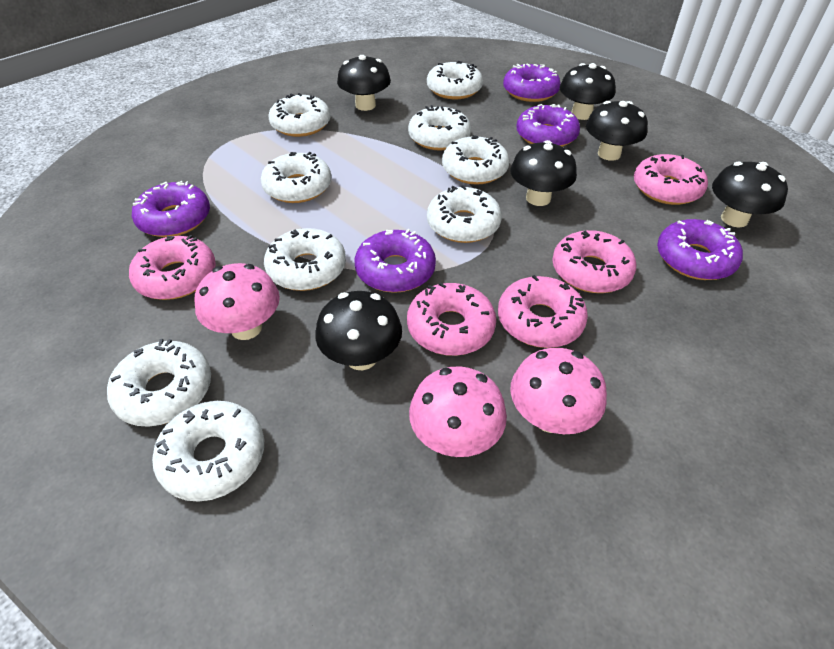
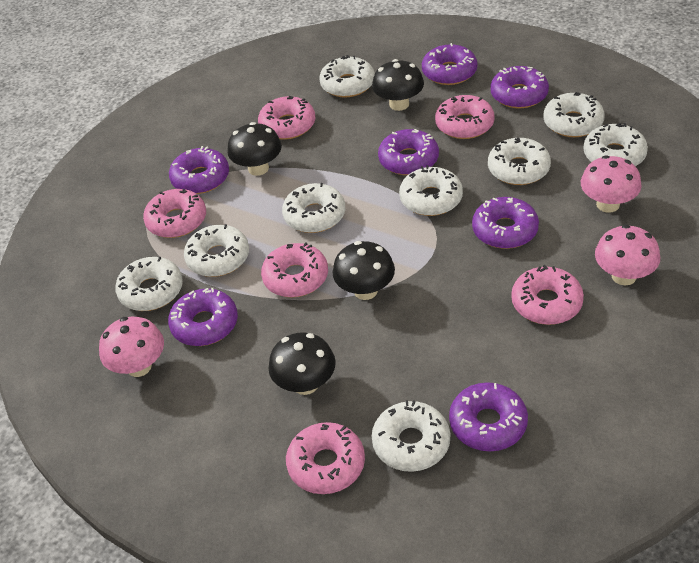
black mushroom: [315,291,402,370] [337,55,391,111] [511,140,577,206] [560,63,615,120] [586,101,648,161] [712,161,788,227] = 6 -> [227,122,282,176] [268,332,336,395] [333,241,395,300] [372,59,424,111] = 4
pink donut: [129,235,216,300] [407,282,496,356] [498,275,588,348] [552,230,636,293] [634,154,708,205] = 5 -> [143,189,206,238] [258,96,315,139] [261,242,328,297] [286,422,365,494] [435,95,495,139] [511,265,584,325] = 6
purple donut: [132,181,210,237] [355,229,436,293] [503,63,561,102] [516,104,580,147] [657,219,743,280] = 5 -> [168,288,238,346] [169,146,229,194] [378,129,439,175] [422,43,477,85] [449,382,528,451] [472,197,539,249] [491,66,549,108] = 7

